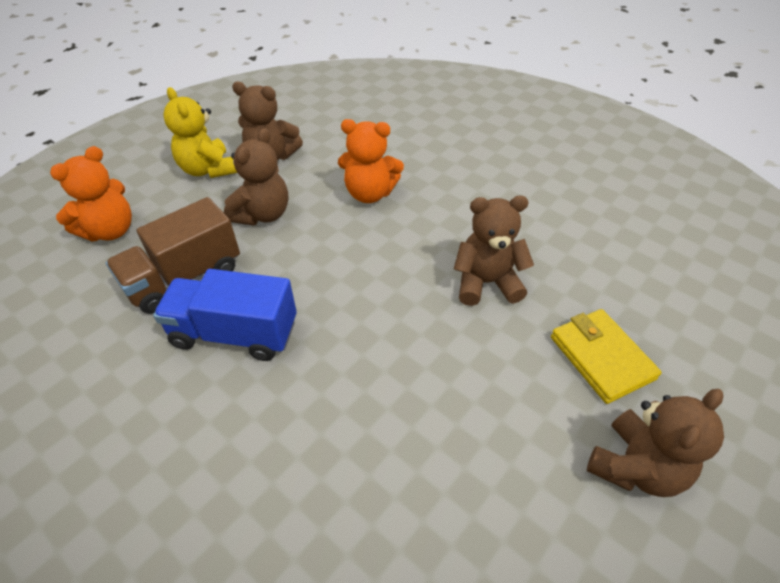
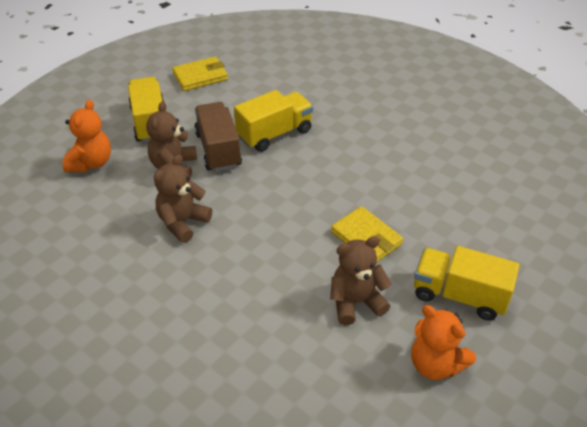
blue truck: [153,269,297,361] = 1 -> none = 0
brown teddy bear: [224,128,288,226] [232,82,303,161] [454,195,534,306] [587,389,724,497] = 4 -> [146,102,197,179] [154,154,212,243] [330,236,392,325] = 3
yellow teddy bear: [163,87,237,178] = 1 -> none = 0
yellow truck: none = 0 -> [128,77,164,142] [234,90,313,152] [414,246,520,321] = 3
yellow wallet: [551,309,662,404] = 1 -> [172,57,228,91] [331,206,403,263] = 2

